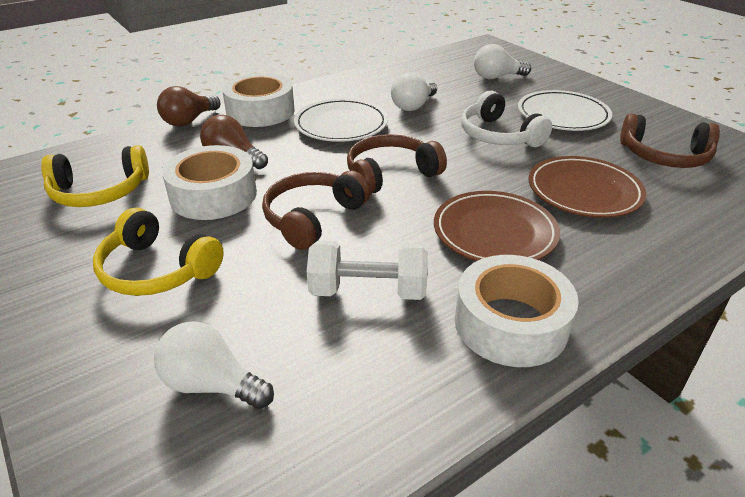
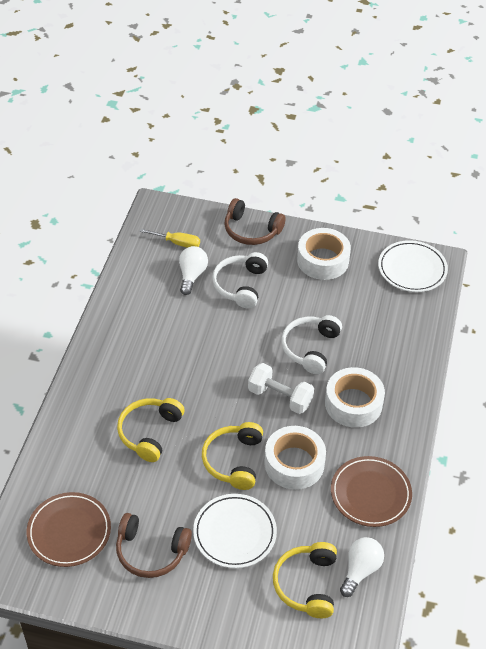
brown headphones: [262,171,371,250] [347,134,447,194] [620,114,720,168] = 3 -> [116,513,192,578] [224,198,286,245] = 2
brown light bulb: [157,86,220,127] [200,115,268,169] = 2 -> none = 0
white headphones: [461,91,552,147] = 1 -> [212,252,268,308] [281,315,342,374] = 2
white light bulb: [154,321,274,409] [391,72,437,111] [474,44,531,79] = 3 -> [179,246,208,295] [340,537,384,597] = 2
yellow headphones: [41,145,149,207] [93,207,224,296] = 2 -> [117,398,185,462] [202,422,263,490] [273,542,337,618] = 3
yellow screwdriver: none = 0 -> [139,229,200,248] = 1

